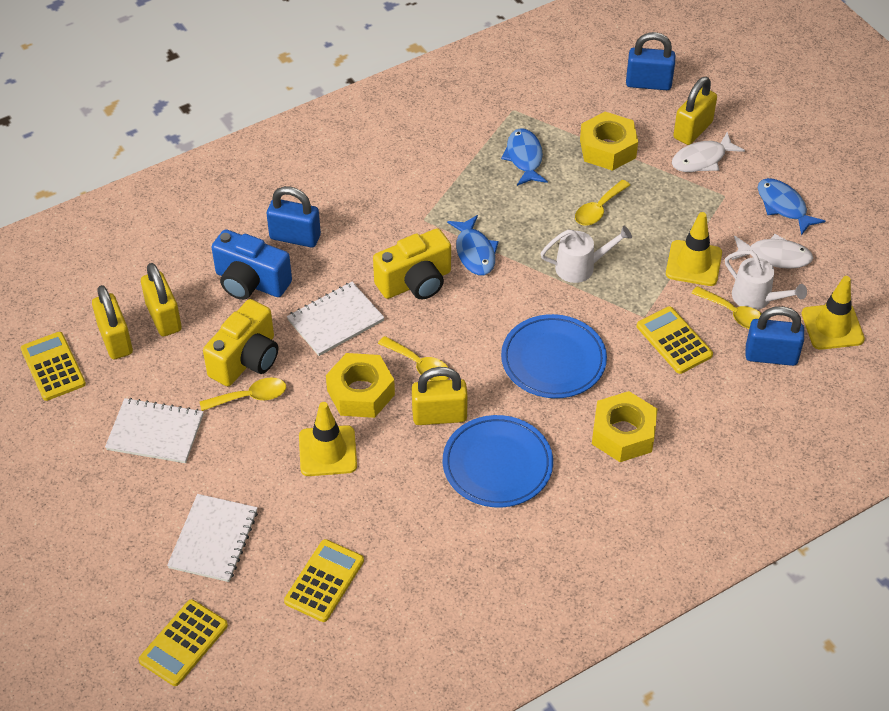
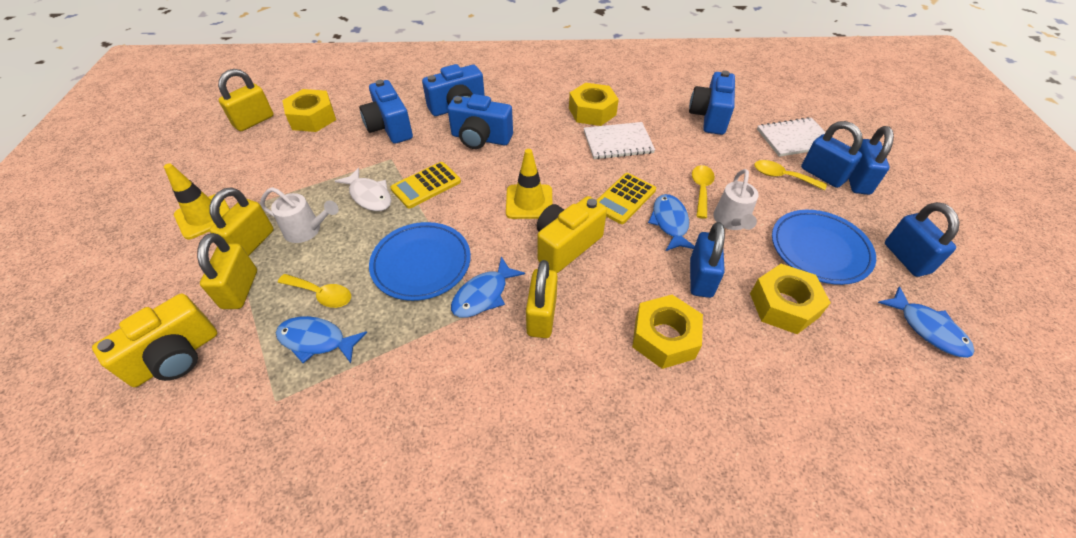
blue camera: [211,229,292,300] = 1 -> [359,80,413,144] [422,64,485,116] [448,94,513,149] [689,71,735,135] = 4
blue fish: [447,215,499,275] [501,128,548,186] [758,178,825,235] = 3 -> [276,316,367,363] [451,257,525,317] [648,194,695,251] [878,286,974,358] = 4
blue padlock: [267,186,321,248] [626,32,676,90] [745,306,804,366] = 3 -> [690,222,725,298] [801,121,863,188] [849,126,894,195] [885,202,960,277] = 4
white fish: [672,132,745,172] [732,234,813,269] = 2 -> [335,168,391,211] = 1
white notebook: [105,398,203,463] [167,494,258,582] [287,282,385,356] = 3 -> [584,122,655,159] [757,117,825,157] = 2
yellow calculator: [21,332,86,401] [138,599,228,686] [284,539,364,622] [637,306,713,374] = 4 -> [390,162,461,209] [596,173,656,224] = 2
yellow nut: [326,353,395,418] [580,112,638,171] [592,391,657,462] = 3 -> [282,89,336,132] [569,83,619,126] [632,295,703,369] [750,264,831,334] = 4
yellow spoon: [200,377,286,411] [378,336,449,381] [575,180,630,226] [692,286,762,329] = 4 -> [278,274,351,308] [692,165,715,219] [754,160,827,190] = 3
yellow traffic cone: [299,402,357,476] [666,212,722,286] [802,276,865,350] = 3 -> [164,163,230,239] [506,149,552,219] = 2

